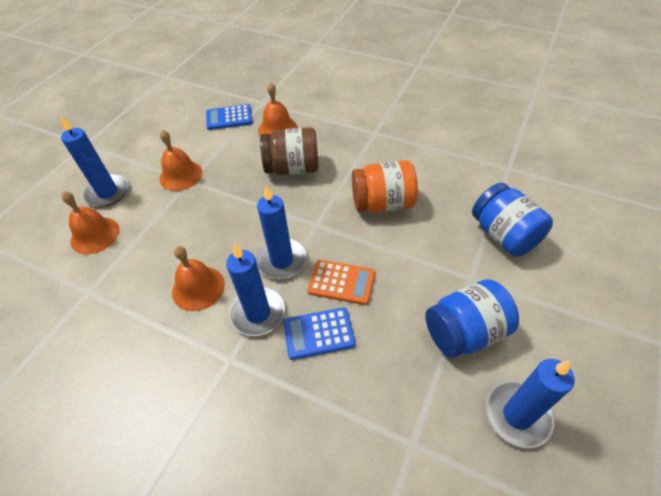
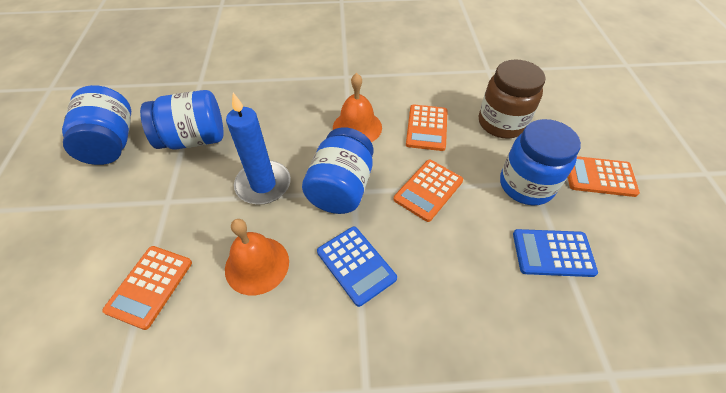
blue candle: [61,116,129,207] [226,243,285,336] [256,185,307,279] [486,359,575,448] = 4 -> [226,93,291,204] = 1
blue jar: [425,279,519,358] [472,183,553,257] = 2 -> [62,85,131,165] [140,90,223,150] [302,127,374,214] [500,119,581,205] = 4
orange bell: [61,191,120,254] [159,130,203,191] [172,246,225,311] [258,82,298,136] = 4 -> [225,219,289,295] [333,73,382,142] = 2
orange calculator: [307,260,375,305] = 1 -> [102,246,192,330] [394,160,463,222] [406,104,448,151] [568,156,640,197] = 4
orange jar: [352,160,418,213] = 1 -> none = 0

